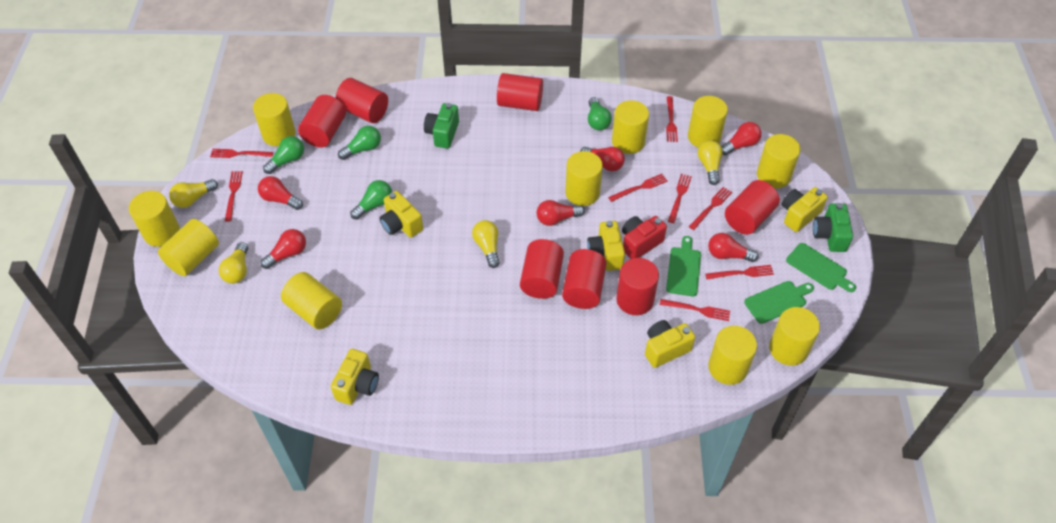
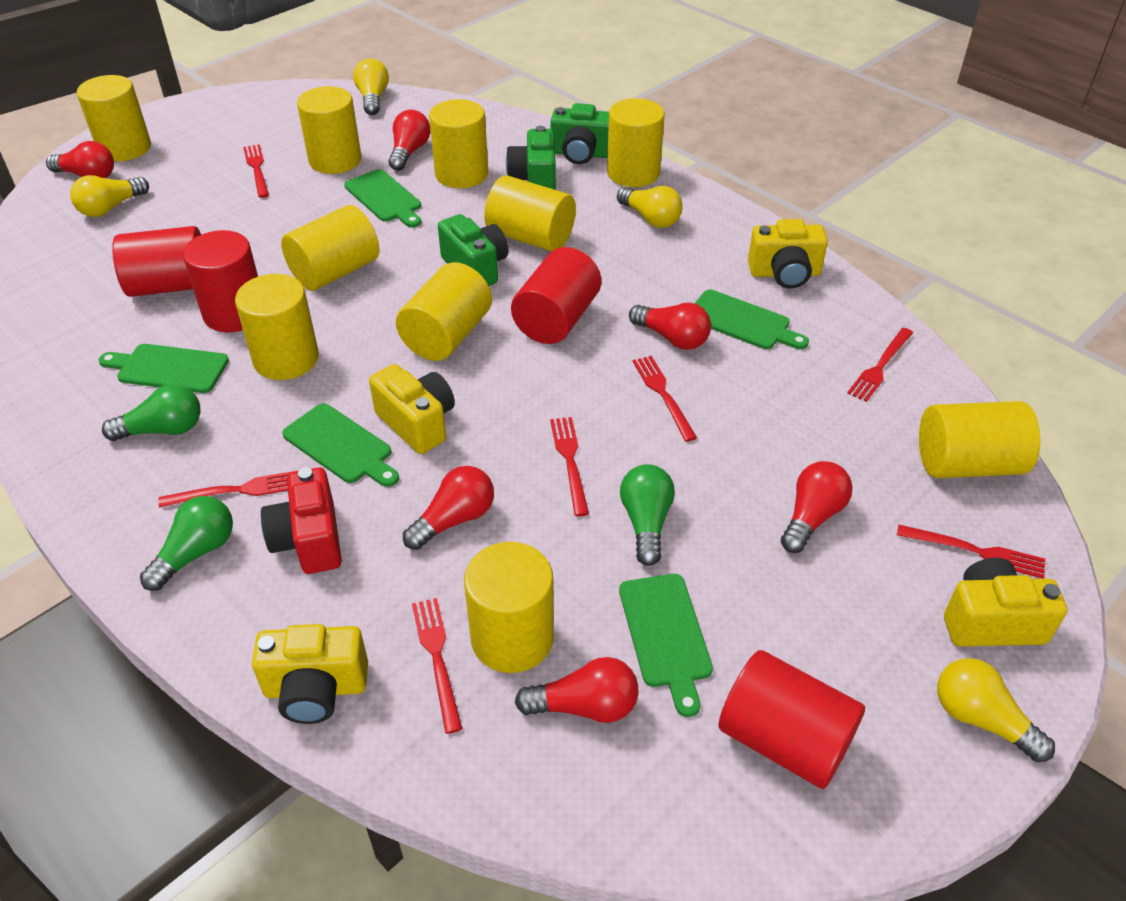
green camera: [424,103,459,149] [813,203,853,252] = 2 -> [438,214,508,286] [506,126,556,190] [550,103,609,164] = 3
green cutting board: [666,236,701,297] [744,281,814,324] [786,243,856,292] = 3 -> [98,344,229,393] [282,404,399,487] [344,169,421,228] [619,574,713,717] [694,290,809,349] = 5
green light bulb: [263,136,304,174] [338,126,381,160] [350,180,392,220] [588,97,612,130] = 4 -> [102,384,201,441] [140,496,233,591] [620,464,675,566] = 3
red cylinder: [298,95,346,148] [336,78,388,123] [497,73,543,111] [520,239,564,299] [562,249,606,309] [616,258,659,315] [725,180,780,235] = 7 -> [112,226,201,297] [183,230,258,333] [511,247,601,344] [719,650,865,789] = 4
red fork: [210,149,274,158] [225,171,243,222] [608,174,668,202] [660,299,730,321] [666,96,678,142] [668,174,692,223] [689,187,732,230] [705,265,774,280] = 8 -> [158,470,298,508] [243,144,269,198] [412,598,462,734] [550,417,589,516] [633,356,697,442] [847,328,913,402] [897,525,1045,579] = 7
yellow camera: [331,349,379,405] [379,191,423,238] [587,221,625,271] [645,320,695,368] [782,187,828,232] = 5 -> [252,624,368,724] [369,364,455,454] [748,219,828,289] [944,558,1067,646] = 4

